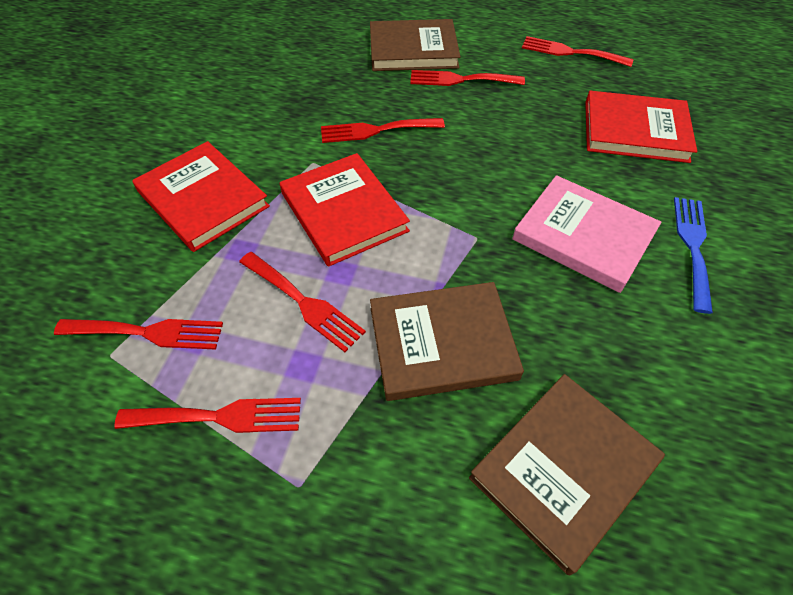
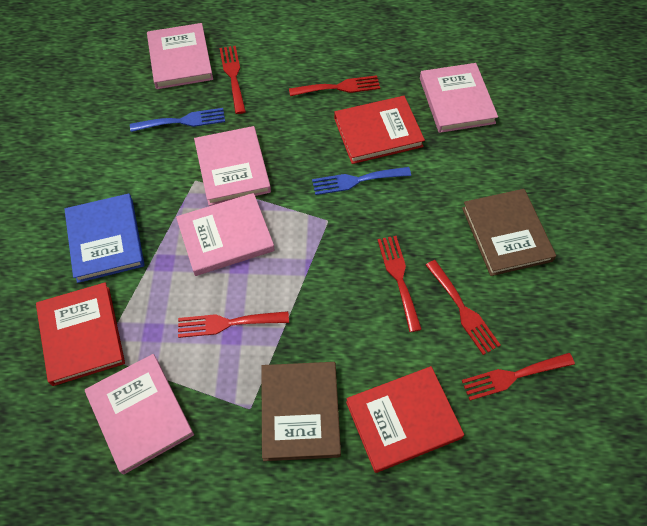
blue book: none = 0 -> [64,193,145,283] = 1
blue fork: [674,197,713,314] = 1 -> [130,108,225,132] [312,167,411,195] = 2
brown book: [370,19,460,71] [370,282,524,401] [469,374,665,575] = 3 -> [261,362,341,461] [462,189,556,276] = 2
pink book: [512,175,661,293] = 1 -> [85,354,194,474] [147,23,213,89] [176,193,275,276] [194,126,271,206] [420,63,498,133] = 5

